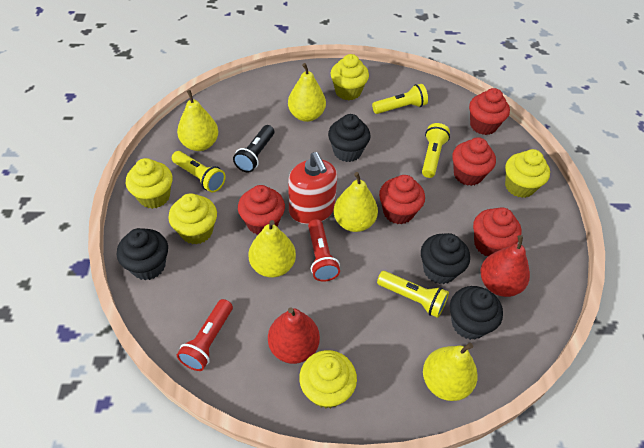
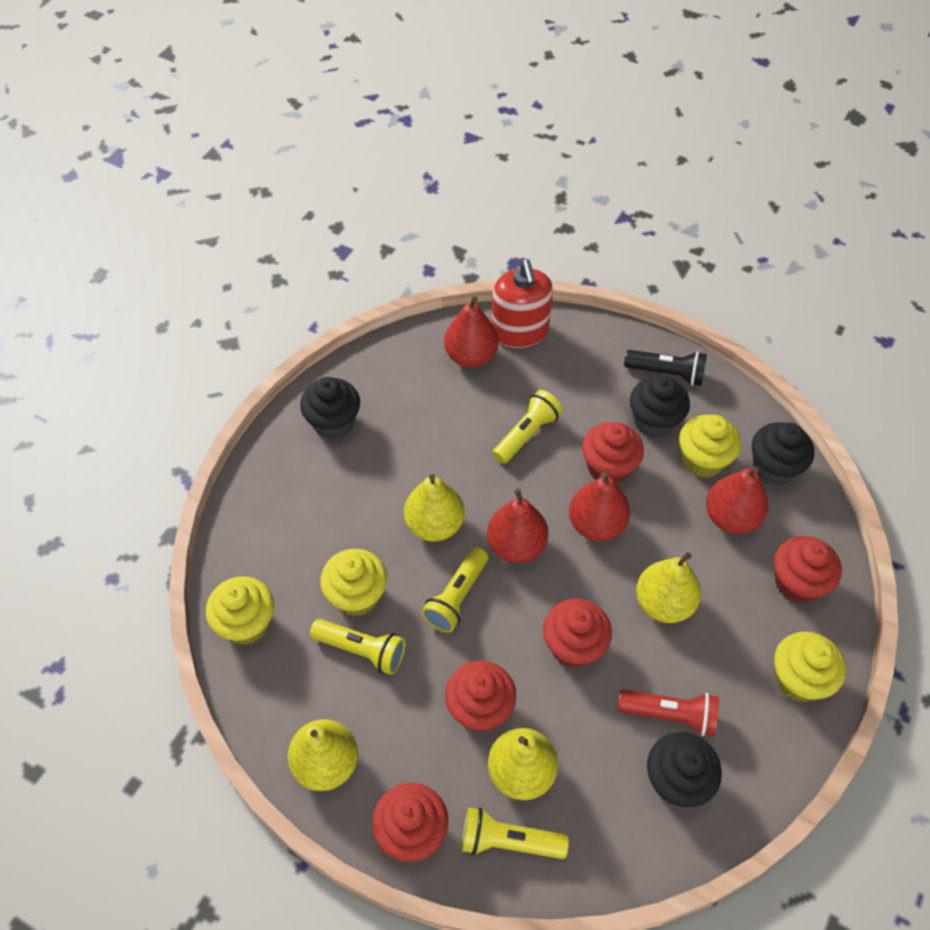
red flashlight: [177,299,233,371] [308,219,340,282] = 2 -> [618,690,719,736] = 1
red pear: [268,307,320,364] [480,235,530,297] = 2 -> [444,296,498,368] [487,488,549,563] [569,472,630,541] [706,466,768,534] = 4
yellow cupcake: [126,158,173,209] [169,193,217,244] [299,350,357,409] [330,54,369,100] [505,149,550,198] = 5 -> [206,576,274,645] [320,549,387,616] [679,415,741,478] [774,632,846,702] = 4
yellow pear: [177,90,218,151] [249,220,296,277] [288,63,326,122] [333,172,378,232] [423,343,478,401] = 5 -> [288,719,358,791] [404,474,465,542] [488,728,558,800] [636,552,701,623] = 4

